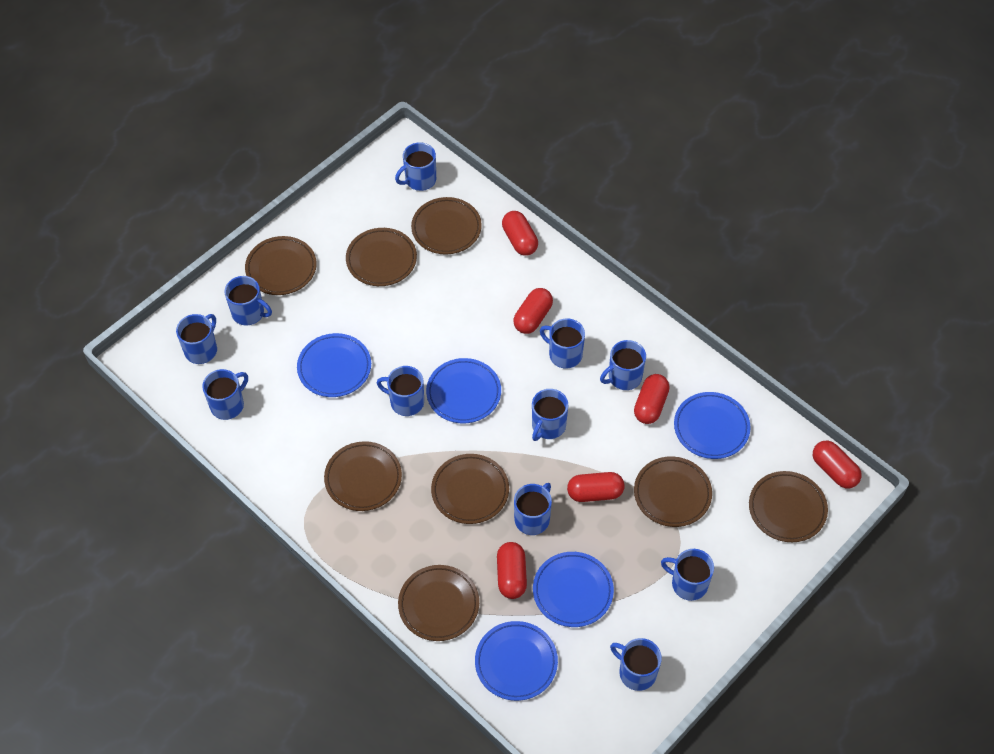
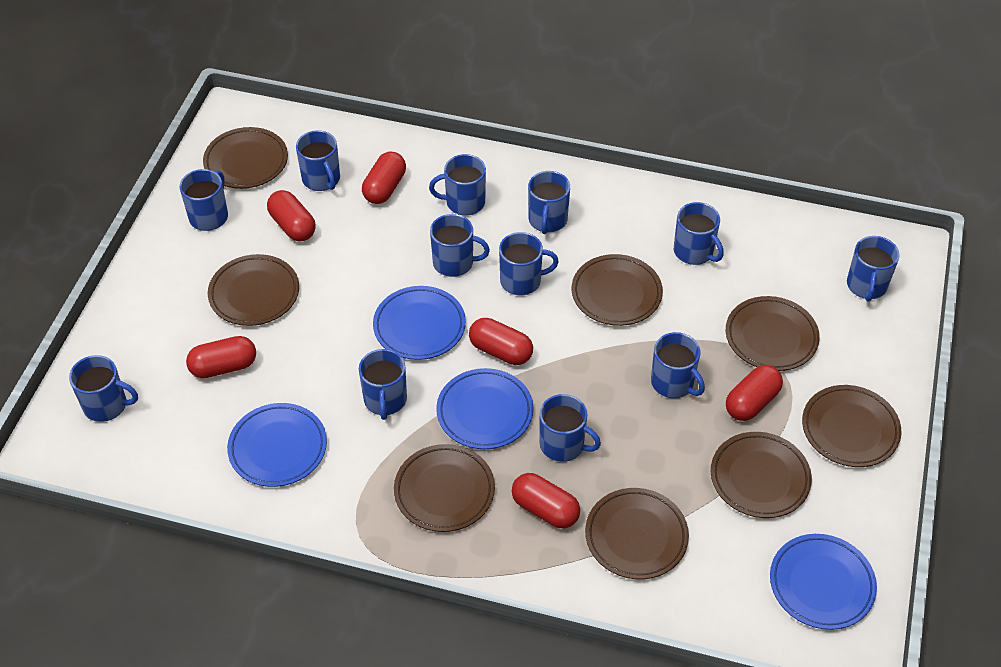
blue mug: [176,314,217,364] [202,369,248,420] [225,276,272,326] [377,366,424,416] [395,142,436,191] [514,483,552,535] [532,389,568,441] [540,318,585,368] [600,340,646,390] [610,638,662,691] [661,549,714,601] = 11 -> [69,355,138,422] [180,169,228,231] [296,130,340,191] [359,349,407,420] [429,154,486,215] [430,214,490,277] [499,232,559,295] [528,171,570,234] [540,394,601,462] [651,332,705,398] [674,202,724,265] [847,236,900,302] = 12
blue plate: [297,333,371,397] [426,358,501,423] [475,621,558,701] [533,552,614,627] [674,392,751,459] = 5 -> [227,403,327,487] [373,286,466,360] [436,368,534,449] [770,534,877,630] = 4

